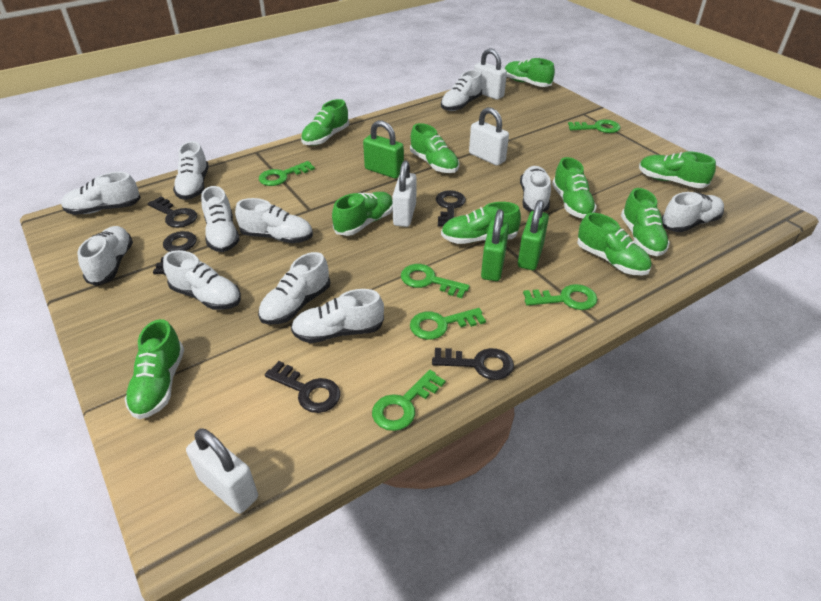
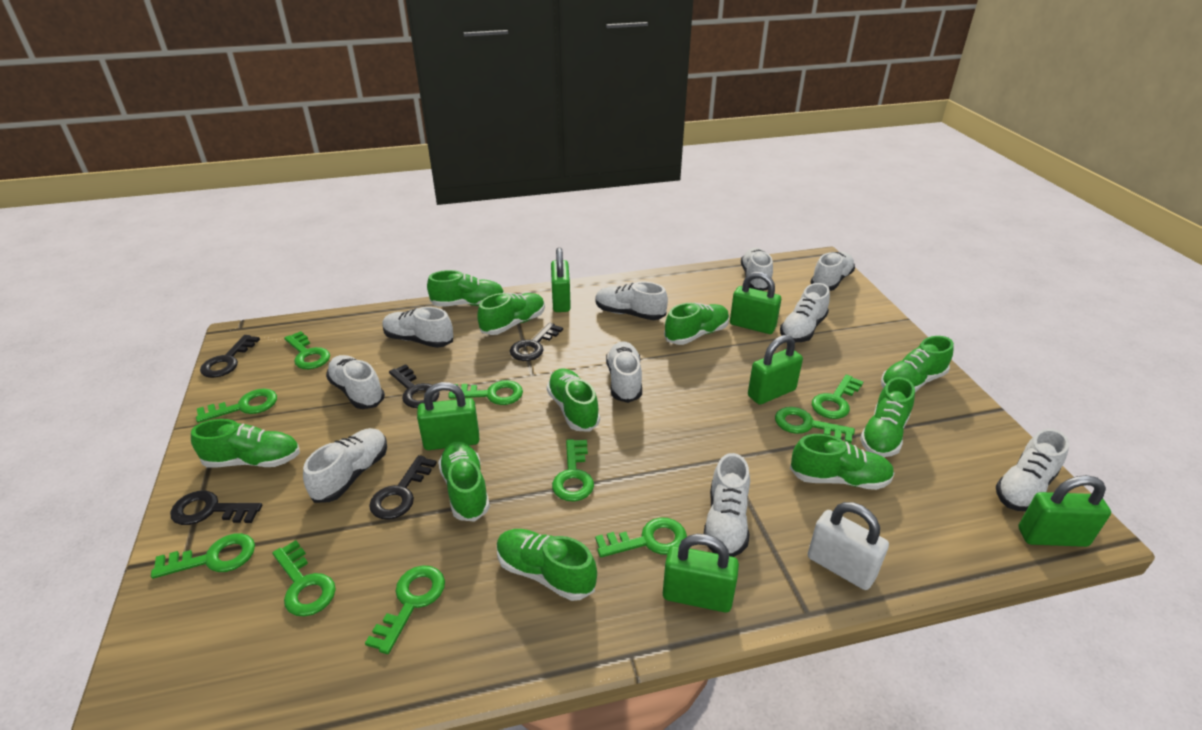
green key: [259,161,315,186] [372,370,445,431] [401,264,470,298] [410,308,486,340] [523,284,598,310] [568,119,621,133] = 6 -> [151,533,255,579] [196,389,277,423] [272,540,336,617] [284,331,330,369] [365,565,445,654] [448,380,523,405] [552,439,594,502] [595,517,687,557] [775,407,855,443] [812,375,863,419] = 10
green padlock: [363,120,404,179] [481,209,509,281] [518,200,549,270] = 3 -> [417,382,479,450] [551,247,571,312] [663,534,739,612] [730,272,781,334] [748,335,803,405] [1018,475,1111,547] = 6
white padlock: [186,428,258,514] [392,160,417,227] [469,107,509,166] [474,48,507,100] = 4 -> [808,502,889,590] = 1
white shoe: [61,172,141,215] [77,226,133,286] [163,250,241,310] [173,141,209,200] [201,186,240,252] [235,198,313,243] [258,252,330,324] [291,289,384,343] [441,70,482,111] [520,166,551,212] [662,192,724,232] = 11 -> [303,428,387,503] [326,355,385,409] [382,307,453,348] [595,282,668,320] [606,341,642,403] [704,453,750,557] [741,248,773,291] [780,283,830,342] [810,252,855,291] [996,429,1069,511] = 10

